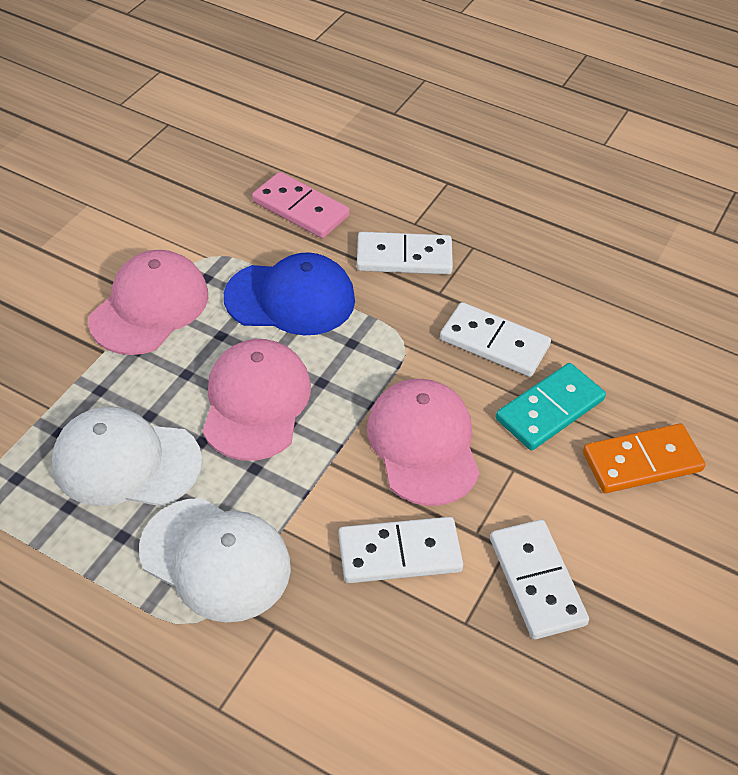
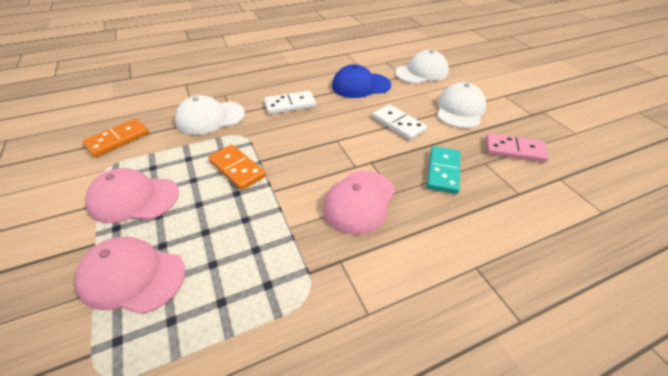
orange domino: [583,424,705,493] = 1 -> [82,118,149,157] [208,145,266,190] = 2
white cap: [52,407,202,506] [139,498,291,622] = 2 -> [175,95,245,135] [395,50,449,84] [437,82,486,128] = 3
white domino: [338,517,463,583] [357,232,453,275] [440,302,551,377] [490,520,589,639] = 4 -> [264,91,316,114] [372,104,427,140] = 2

